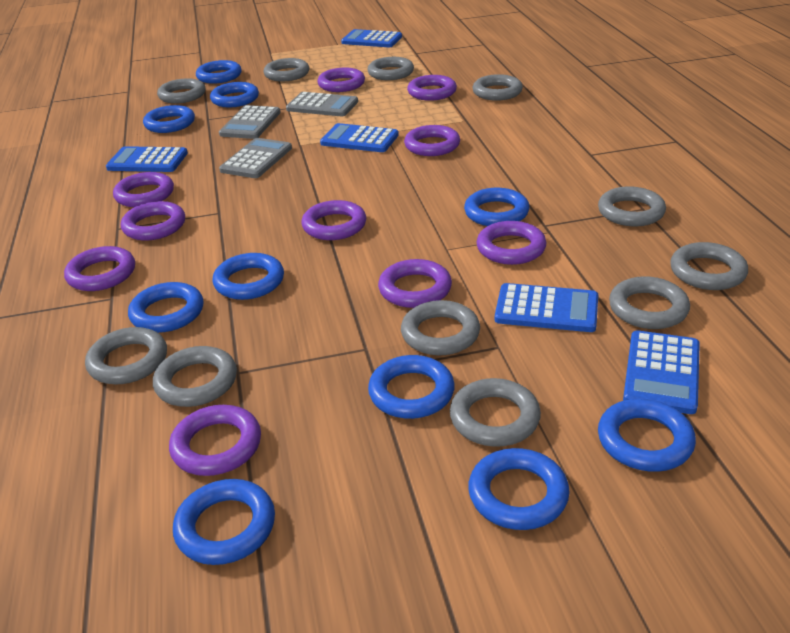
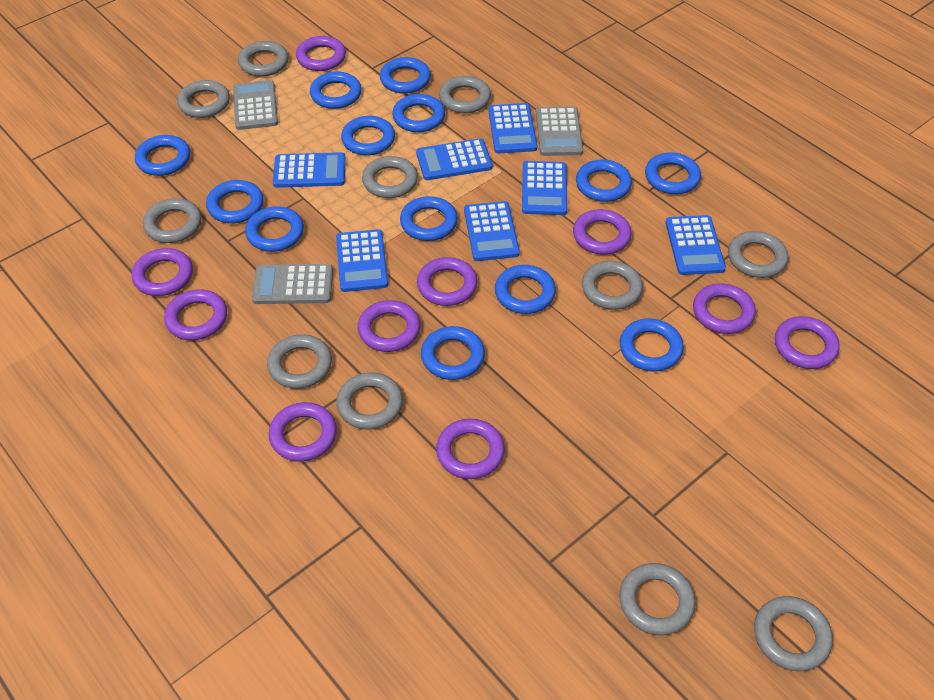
blue calculator: [106,146,188,172] [320,123,399,152] [341,29,402,47] [495,283,598,332] [623,330,700,414] = 5 -> [273,152,346,188] [336,229,388,292] [416,138,492,180] [464,201,520,261] [488,103,537,153] [522,161,567,215] [665,215,726,275] = 7
blue ring: [128,282,203,333] [143,105,195,133] [173,479,275,565] [196,60,242,84] [210,82,259,107] [213,253,284,300] [368,355,455,419] [464,188,529,226] [468,448,570,530] [598,399,696,472] = 10 -> [135,135,190,176] [206,180,264,223] [245,206,304,252] [310,72,362,109] [341,116,395,156] [380,57,431,94] [392,94,445,132] [400,196,458,241] [421,326,485,380] [495,265,556,314] [576,159,632,202] [620,318,684,372] [645,152,701,194] = 13

